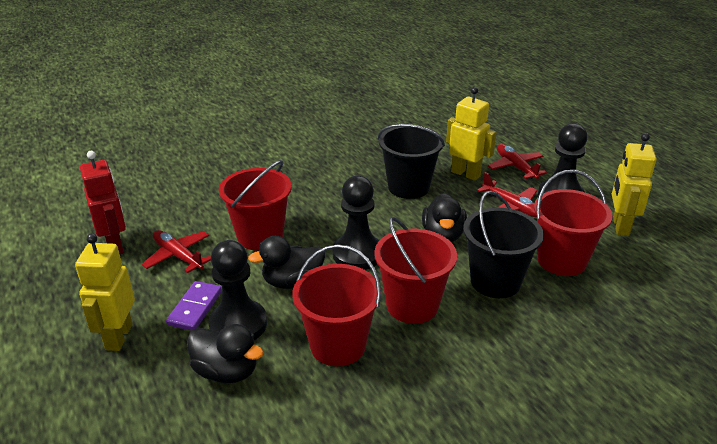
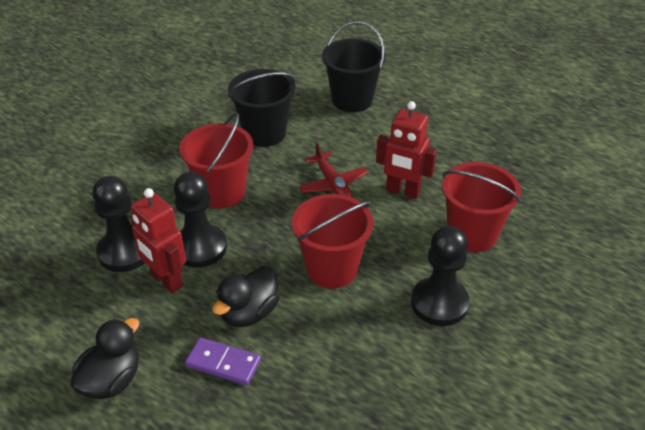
black duck: [187,324,264,383] [248,236,325,289] [422,193,467,242] = 3 -> [70,318,139,399] [212,266,279,327] = 2
red bucket: [219,160,292,250] [292,244,381,366] [374,217,457,324] [534,170,613,276] = 4 -> [179,113,253,209] [292,194,374,288] [442,162,521,252] = 3
red plane: [142,230,211,273] [477,172,537,218] [488,144,547,179] = 3 -> [299,142,368,197] = 1
red robot: [80,151,126,254] = 1 -> [131,188,186,293] [376,101,437,199] = 2
yellow robot: [75,233,135,351] [446,87,497,181] [612,133,657,236] = 3 -> none = 0

